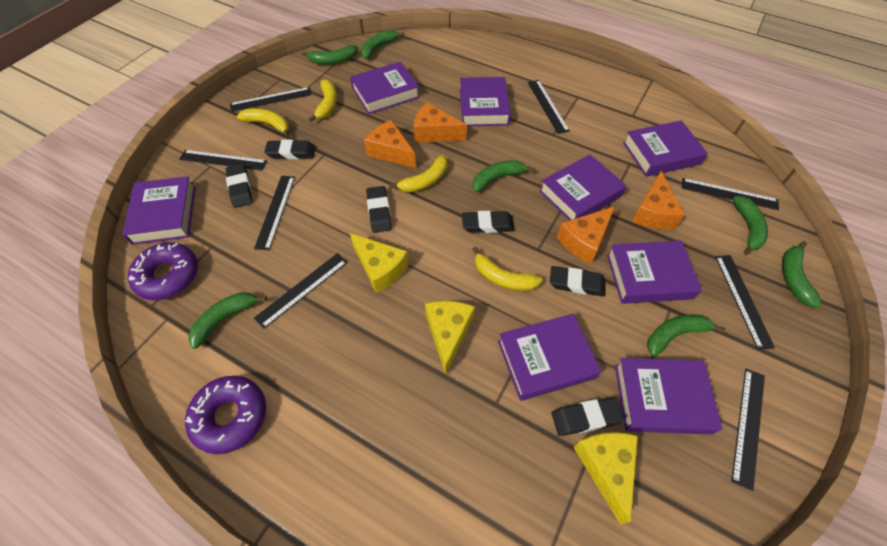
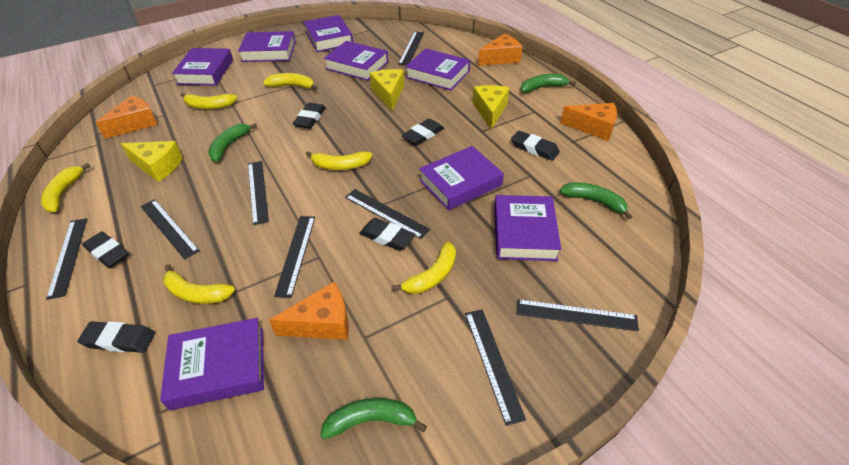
green banana: [188,292,267,349] [302,45,358,64] [361,30,405,59] [473,160,535,192] [647,314,725,356] [733,196,768,255] [782,241,822,308] = 7 -> [208,123,257,162] [320,398,427,439] [521,74,576,93] [559,182,632,220] = 4
purple donut: [128,242,198,300] [185,376,266,454] = 2 -> none = 0
yellow banana: [237,109,289,137] [309,79,337,122] [389,155,447,192] [472,247,543,291] = 4 -> [41,163,91,212] [163,264,235,304] [181,93,237,109] [263,73,317,90] [306,151,372,170] [392,242,456,294] = 6

